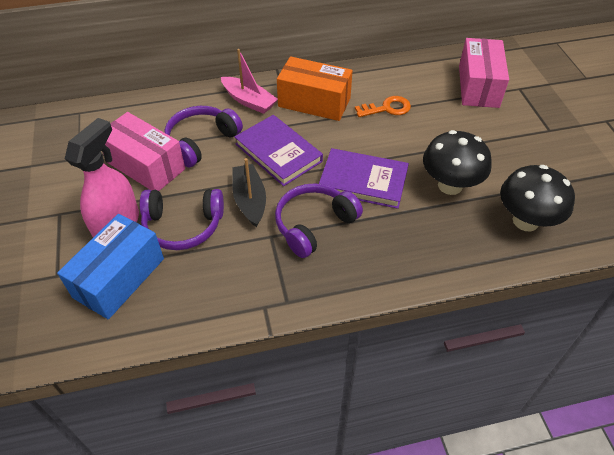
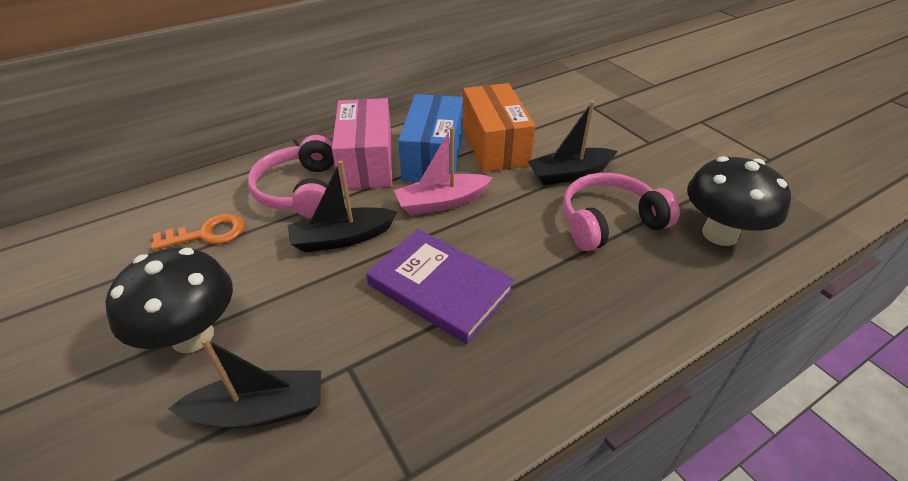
black boat: [232,158,266,227] = 1 -> [168,338,321,428] [288,161,397,253] [528,101,617,185] = 3
pink box: [103,112,185,191] [459,38,509,108] = 2 -> [332,98,392,190] = 1
pink headphones: none = 0 -> [248,135,334,218] [563,173,680,251] = 2
pink spray bottle: [65,118,139,237] = 1 -> none = 0
purple book: [235,115,323,186] [319,148,409,209] = 2 -> [366,229,515,344] = 1
purple headphones: [140,189,224,250] [164,106,243,167] [275,183,363,258] = 3 -> none = 0

